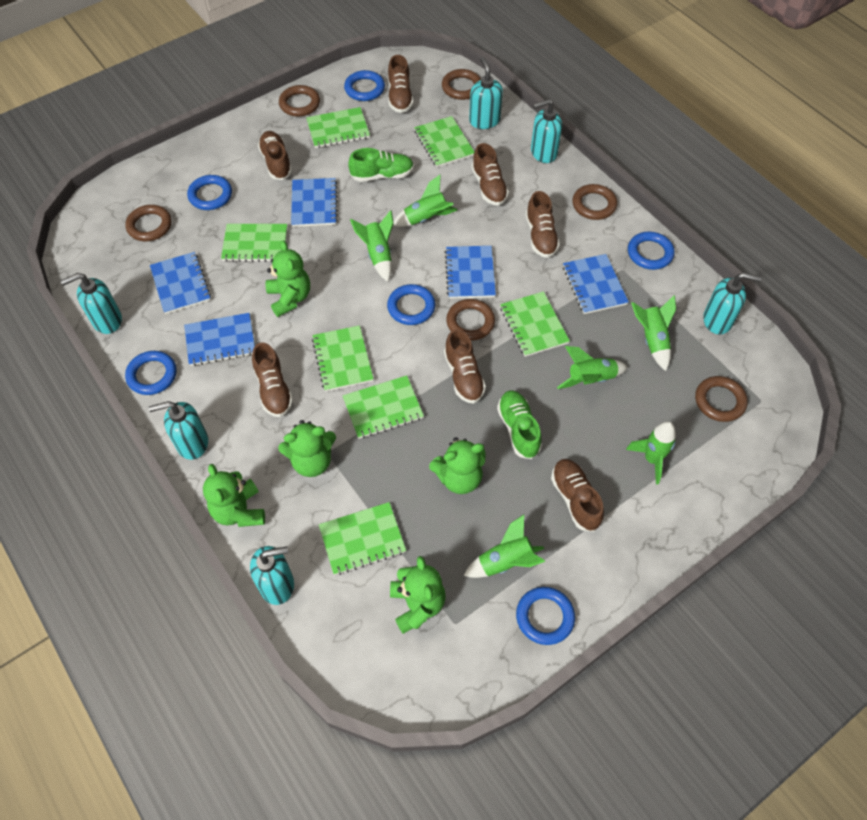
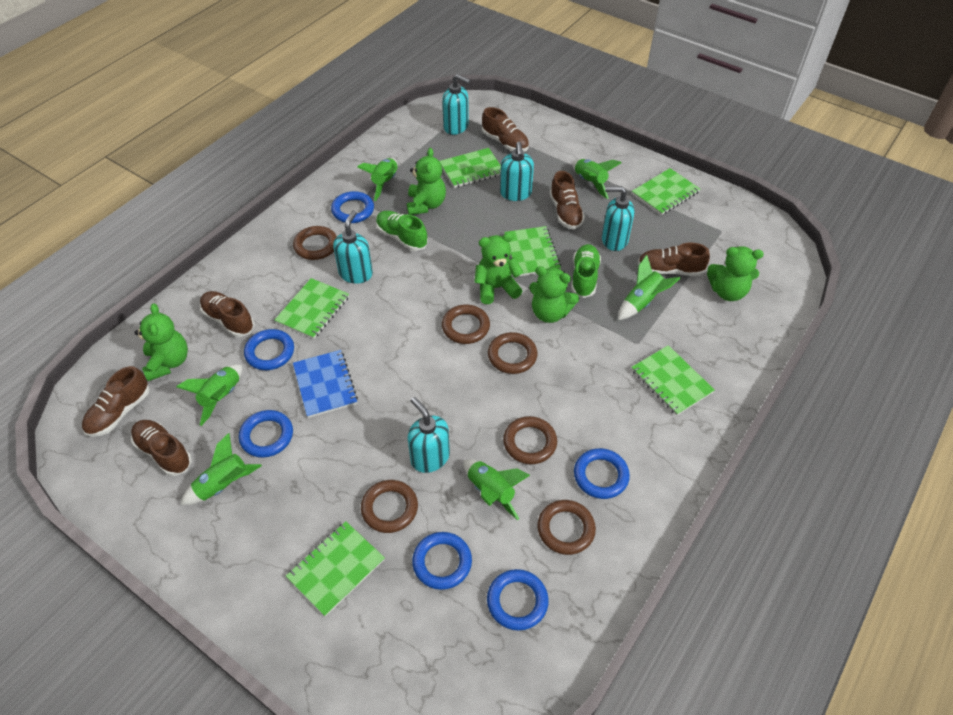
blue notebook: [150,252,211,314] [184,313,255,366] [291,178,338,227] [445,246,496,299] [563,254,629,314] = 5 -> [293,350,358,418] = 1
brown shoe: [252,343,293,417] [258,131,292,180] [388,55,413,113] [444,329,486,403] [472,143,509,206] [526,191,560,258] [551,459,604,532] = 7 -> [82,366,150,437] [131,420,192,476] [200,291,254,337] [482,107,529,152] [550,171,585,229] [638,243,710,276] = 6
green notebook: [221,224,287,262] [306,107,370,148] [312,325,373,392] [319,502,406,575] [343,375,424,439] [414,116,474,167] [500,291,570,357] = 7 -> [275,278,349,339] [286,521,385,617] [439,148,501,188] [504,226,561,277] [631,345,715,416] [632,168,700,215] = 6
turquoise soap dispenser: [60,273,122,334] [148,401,208,460] [250,546,294,605] [469,57,503,129] [531,99,562,163] [703,272,762,334] = 6 -> [333,211,373,284] [407,397,450,473] [442,74,470,135] [500,142,534,201] [602,186,634,251] = 5

